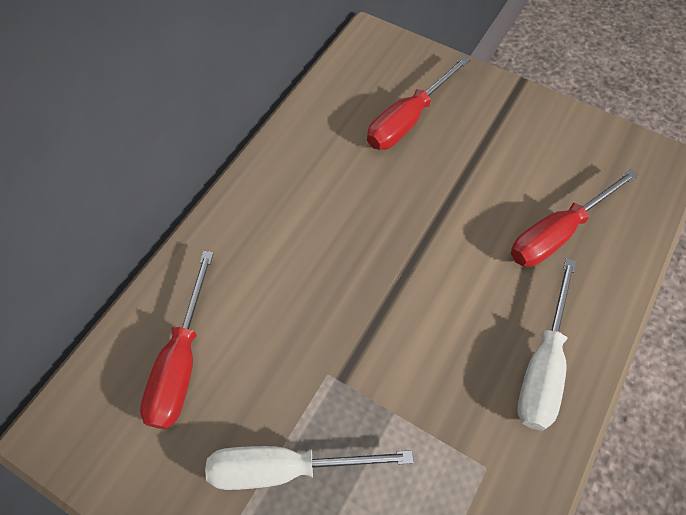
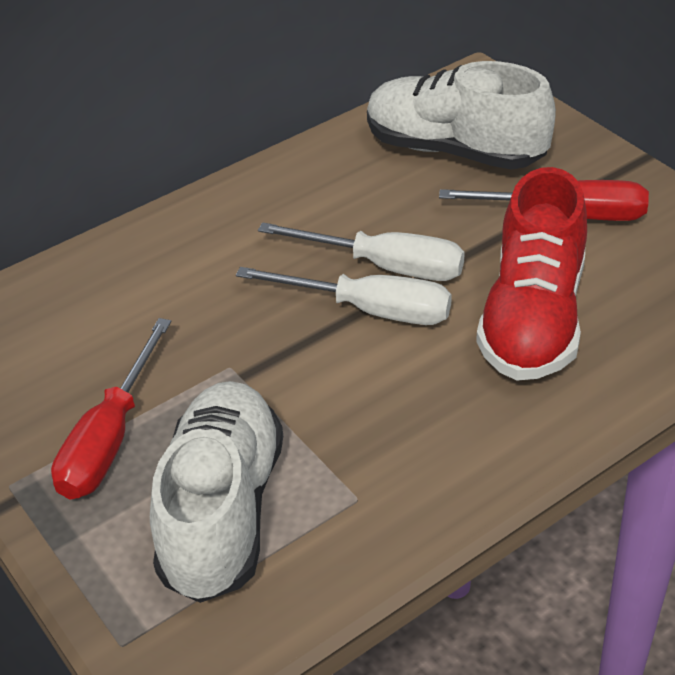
red screwdriver: [140,251,214,429] [367,55,470,150] [511,169,638,267] = 3 -> [51,318,171,499] [439,180,649,221] = 2
red shoe: none = 0 -> [476,167,587,381] = 1
white shoe: none = 0 -> [150,381,283,603] [367,61,556,170] = 2

